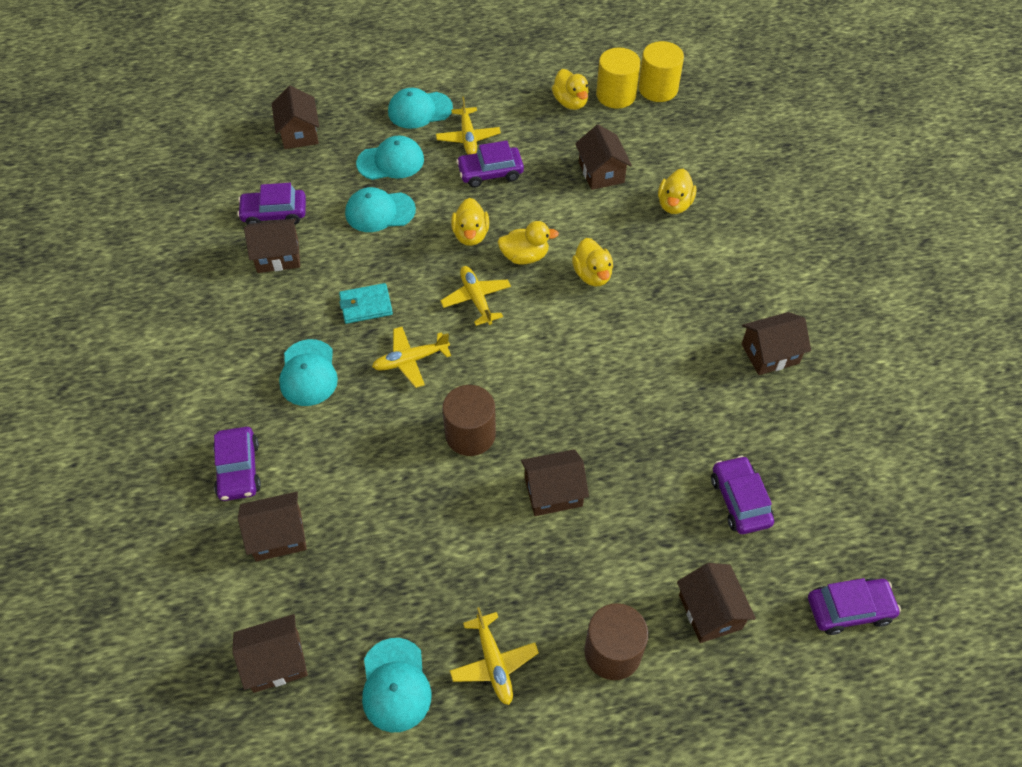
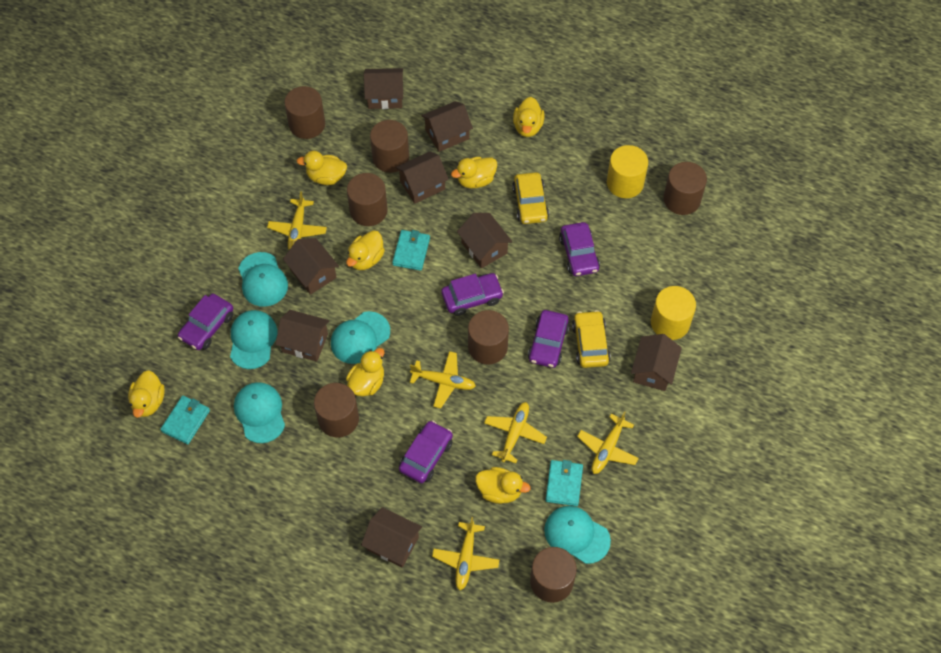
brown cylinder: [442,385,496,456] [584,603,649,680] = 2 -> [284,86,325,139] [314,383,359,437] [347,173,388,226] [370,120,409,173] [468,310,509,364] [530,547,577,603] [663,162,707,215] = 7
turquoise wallet: [339,283,393,324] = 1 -> [160,396,210,444] [392,230,430,271] [545,460,583,506] = 3
yellow car: none = 0 -> [512,172,549,224] [572,310,611,368] = 2
yellow duck: [451,198,489,246] [497,221,559,265] [552,69,589,110] [572,238,613,286] [658,169,696,214] = 5 -> [128,370,165,418] [297,151,347,185] [346,231,385,270] [346,348,384,396] [451,157,497,188] [475,467,531,504] [513,97,545,137] = 7
yellow plane: [372,327,451,388] [436,96,501,154] [440,266,511,326] [450,607,539,705] = 4 -> [267,191,327,250] [410,351,476,408] [432,517,499,590] [484,402,547,463] [577,411,639,474] = 5

